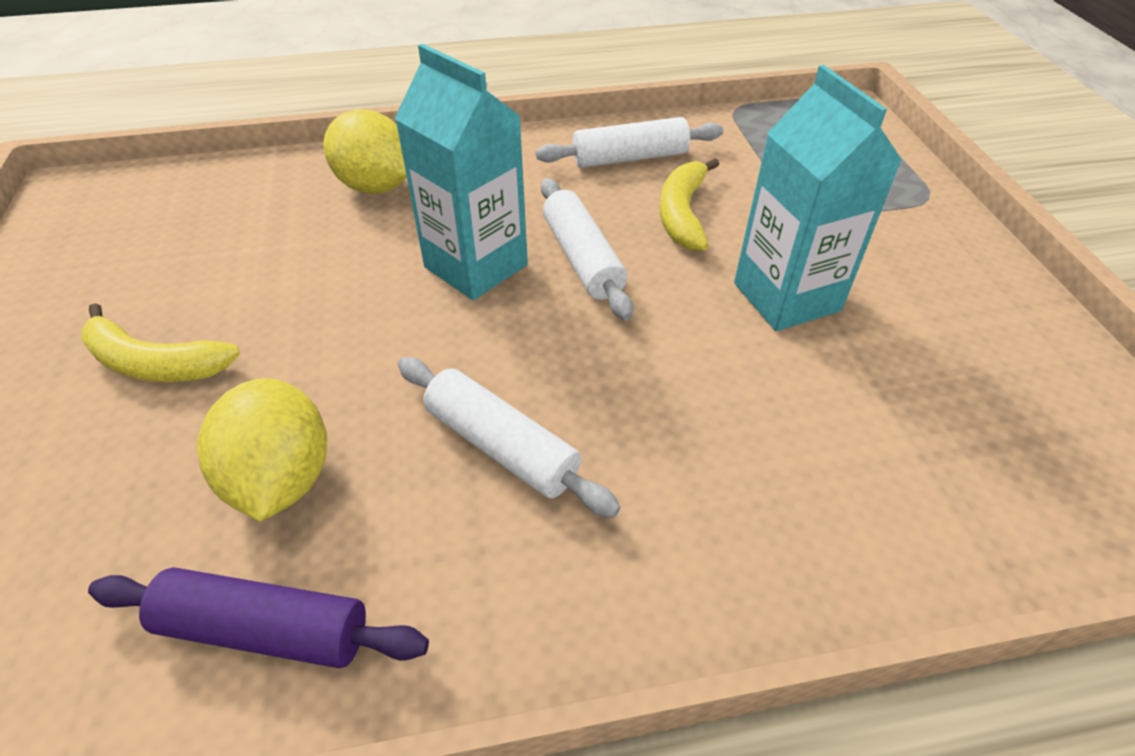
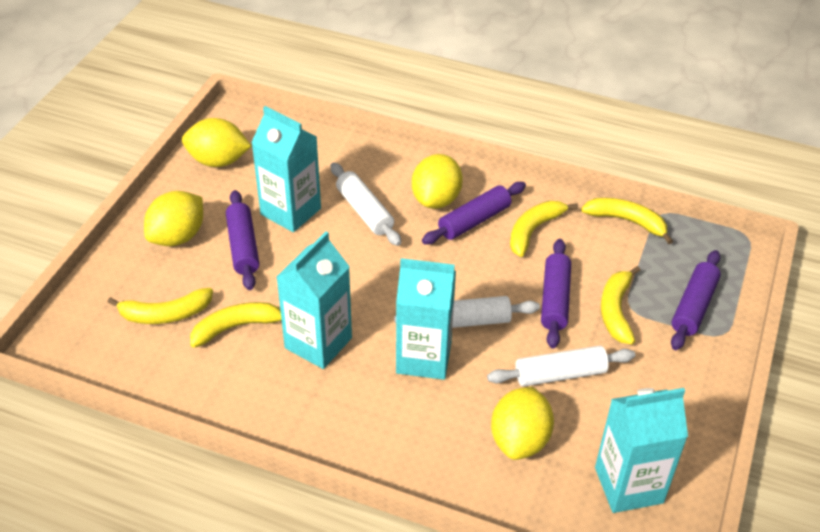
purple rolling pin: [88,567,429,668] = 1 -> [226,190,259,290] [422,182,526,244] [541,239,571,348] [671,250,721,350] = 4
turquoise carton: [394,44,528,300] [734,65,902,331] = 2 -> [251,106,321,232] [277,232,352,369] [396,258,456,380] [595,388,688,513] = 4
yellow banana: [81,303,240,382] [660,158,720,251] = 2 -> [108,288,213,324] [190,302,281,348] [510,201,578,257] [581,198,673,244] [601,266,640,344] = 5
yellow lemon: [197,378,327,522] [324,109,407,194] = 2 -> [144,191,203,246] [182,118,251,167] [412,154,463,209] [491,387,554,460] = 4

